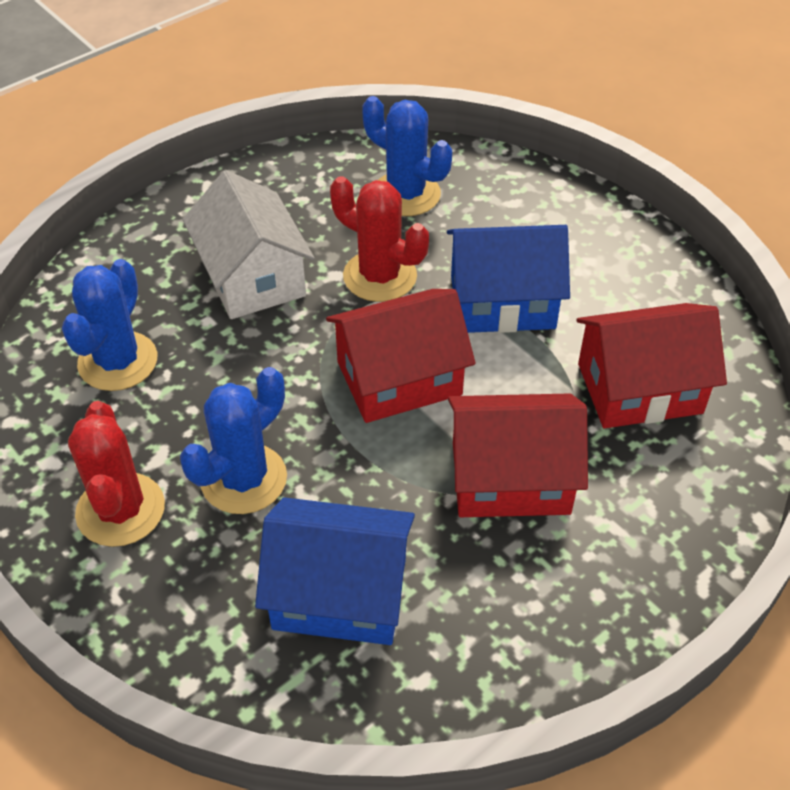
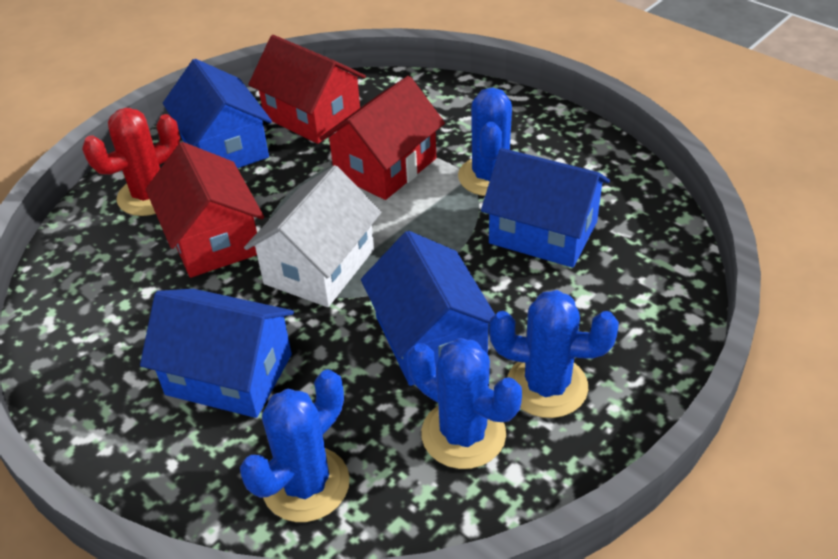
blue cactus: [62,259,157,391] [180,367,287,514] [362,96,452,216] = 3 -> [240,370,350,522] [408,338,522,469] [458,88,512,196] [489,290,619,418] = 4
blue house: [255,497,415,645] [447,225,570,333] = 2 -> [140,289,294,418] [163,59,272,168] [361,231,495,386] [481,148,610,268] = 4
red cactus: [68,401,165,547] [330,176,429,302] = 2 -> [82,108,180,216] = 1

